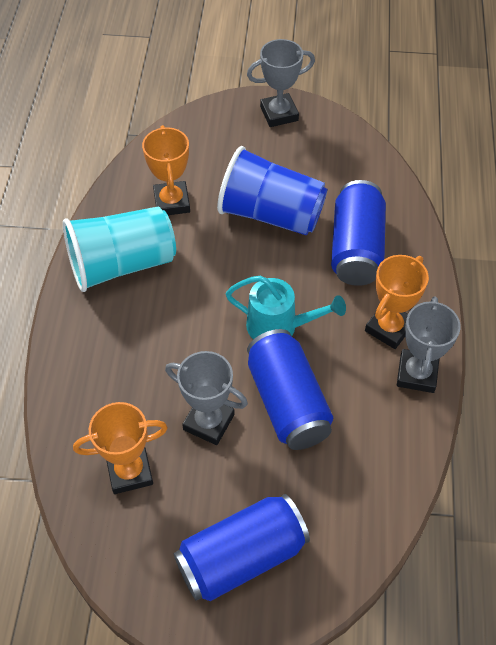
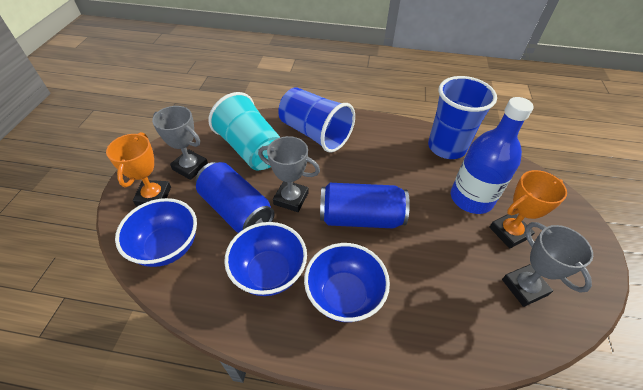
blue bottle: none = 0 -> [451,97,534,214] = 1
blue bowl: none = 0 -> [115,198,197,267] [224,222,307,296] [304,243,390,322] = 3
blue can: [174,494,310,601] [247,329,333,450] [331,180,386,286] = 3 -> [196,162,275,233] [320,183,410,228] = 2
blue cup: [217,146,327,235] = 1 -> [278,87,355,153] [428,76,497,159] = 2
orange trophy: [73,402,168,494] [142,125,190,215] [365,255,429,349] = 3 -> [106,132,171,206] [489,170,567,248] = 2
turquoise watering can: [225,276,346,339] = 1 -> none = 0

